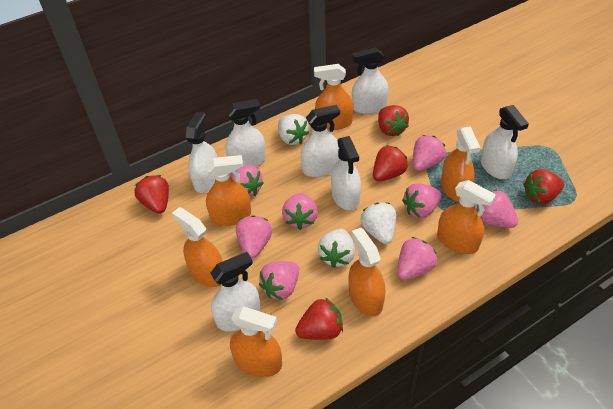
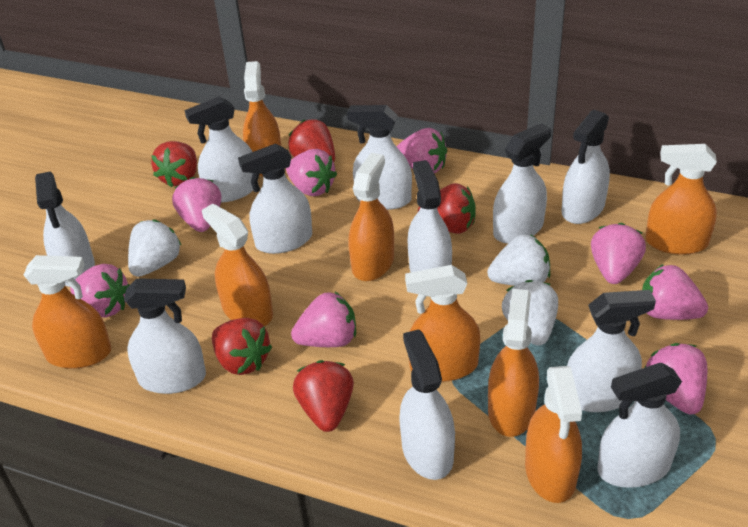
orange spray bottle: [172,207,223,287] [206,155,251,226] [230,306,282,377] [314,64,353,130] [349,227,385,316] [437,180,496,254] [441,126,481,201] = 7 -> [23,255,111,369] [202,204,273,326] [243,61,281,176] [349,153,394,281] [405,265,480,382] [488,289,539,437] [525,366,582,503] [645,144,717,255] = 8
white spray bottle: [186,112,218,193] [210,252,260,331] [225,99,266,167] [301,105,340,177] [331,136,361,211] [352,47,389,114] [481,105,529,179] = 7 -> [35,172,95,287] [124,278,206,394] [184,97,258,203] [238,144,312,254] [347,105,412,210] [399,329,455,480] [408,160,452,273] [493,123,551,244] [562,110,610,224] [567,290,656,412] [597,363,682,488] = 11

